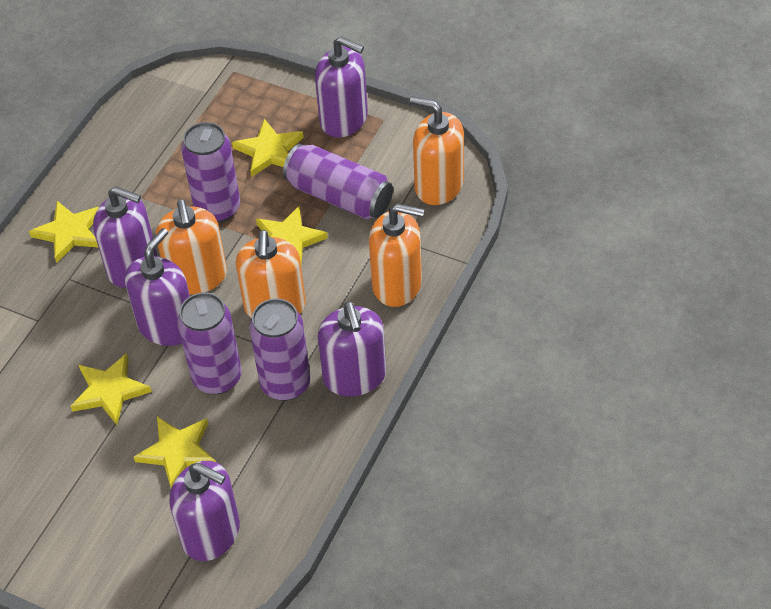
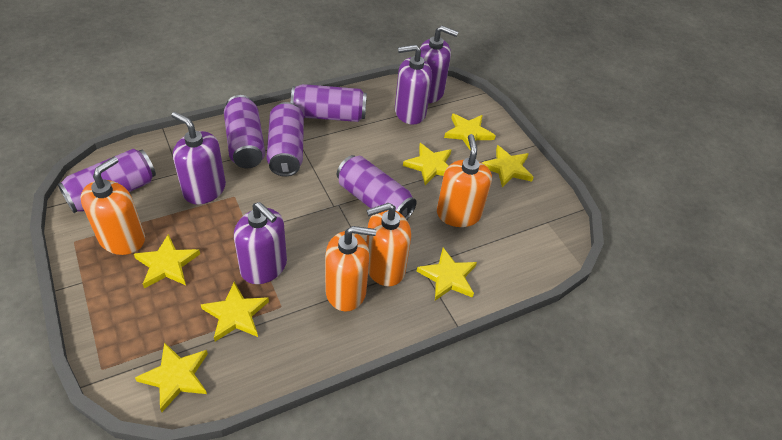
purple can: [177,292,242,395] [181,122,240,223] [249,298,310,401] [283,144,393,219] = 4 -> [58,149,156,213] [224,95,265,168] [267,102,304,176] [291,84,367,122] [337,155,417,220] = 5
purple soap dispenser: [93,186,157,288] [125,228,190,346] [169,461,240,561] [315,36,368,138] [318,301,386,397] = 5 -> [171,112,226,204] [234,202,287,284] [395,45,432,125] [420,26,458,103] = 4
yellow star: [29,201,99,263] [70,353,152,425] [134,416,216,488] [232,119,303,177] [256,206,328,264] = 5 -> [134,234,200,289] [135,342,208,412] [201,282,269,342] [403,143,451,185] [416,248,477,301] [444,114,496,151] [482,145,534,187] = 7

